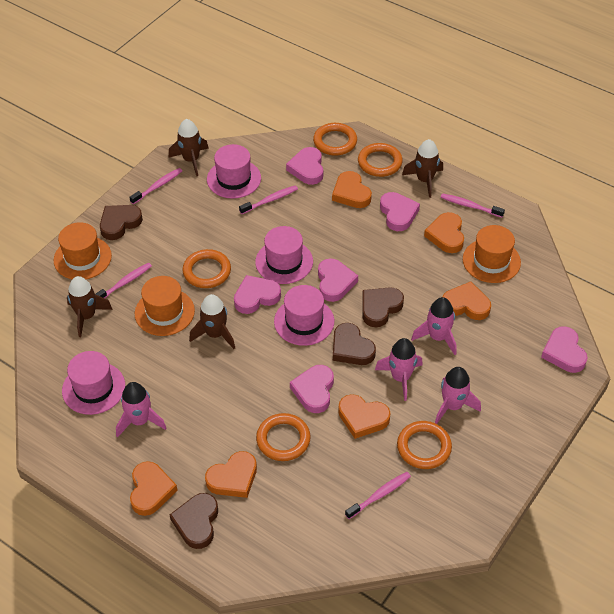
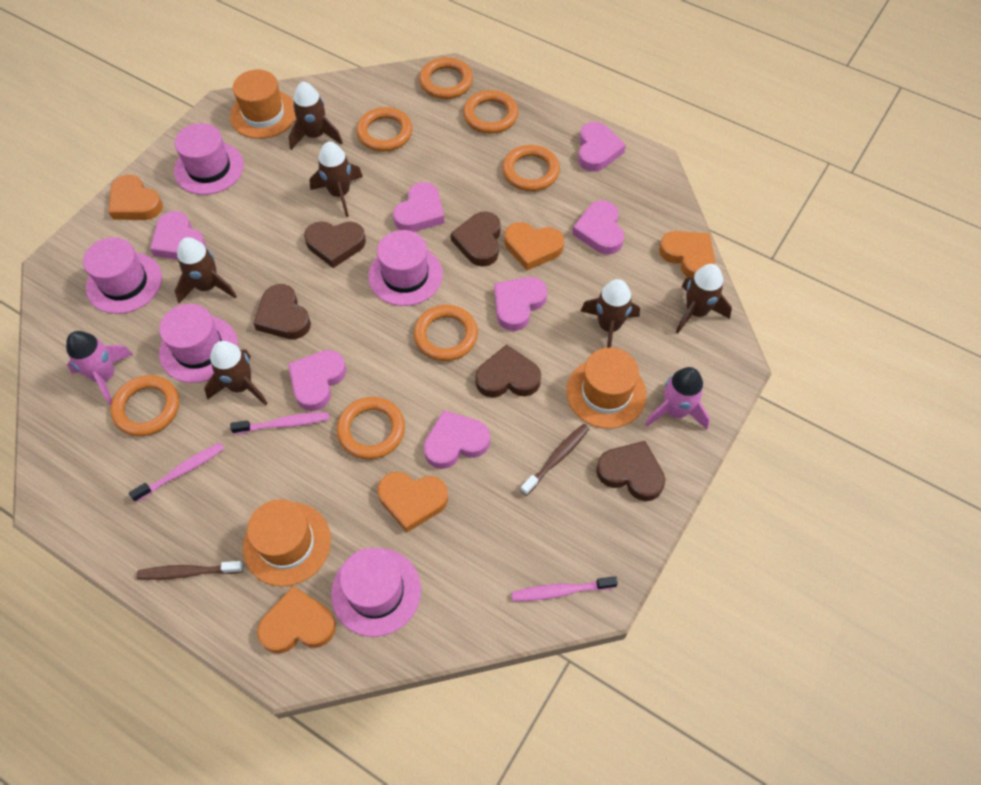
brown heart: [100,205,143,240] [170,493,218,549] [333,323,376,365] [362,287,404,327] = 4 -> [253,284,311,339] [304,222,366,268] [451,211,501,267] [475,344,541,398] [596,441,665,501] = 5
brown rocket: [67,276,113,337] [169,119,209,176] [189,294,235,349] [402,139,443,198] = 4 -> [175,237,237,303] [204,341,268,405] [289,82,343,150] [309,142,363,217] [581,279,640,348] [676,264,732,334] = 6
brown toothbrush: none = 0 -> [136,561,243,580] [520,424,589,496] = 2
orange heart: [130,461,178,516] [205,451,257,498] [332,171,372,208] [338,394,390,439] [424,212,464,253] [442,281,491,320] = 6 -> [108,174,163,220] [257,586,336,654] [378,472,448,532] [505,222,564,270] [659,231,715,278] = 5
orange ring: [182,249,231,288] [256,413,311,461] [313,123,357,156] [358,143,403,177] [397,421,452,469] = 5 -> [110,375,179,436] [337,397,405,459] [356,107,413,152] [414,305,478,361] [419,57,473,99] [463,90,518,134] [502,145,560,191] = 7
pink hat: [62,351,125,415] [207,144,261,199] [255,226,313,284] [274,285,334,346] = 4 -> [83,237,162,314] [159,304,238,383] [174,123,244,195] [331,548,421,637] [368,230,443,306] = 5
pink heart: [234,275,281,314] [286,147,323,185] [290,365,334,413] [318,258,358,302] [380,192,420,231] [541,326,588,373] = 6 -> [150,211,206,260] [288,350,346,411] [393,182,445,232] [424,410,490,469] [494,277,547,331] [572,200,624,255] [578,122,626,172] = 7
pink rocket: [116,382,166,438] [375,338,423,401] [411,297,457,355] [435,367,481,424] = 4 -> [66,331,133,406] [645,367,710,430] = 2
pink toothbrush: [96,263,152,298] [130,168,182,204] [239,185,298,214] [345,472,411,519] [441,193,505,218] = 5 -> [129,442,225,502] [230,412,329,434] [511,576,618,601] = 3

